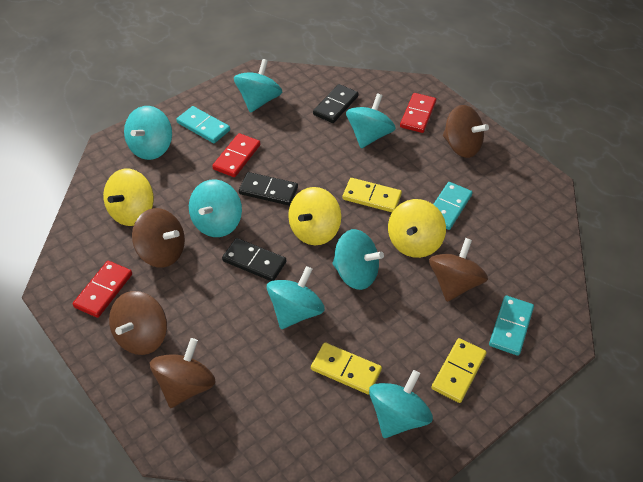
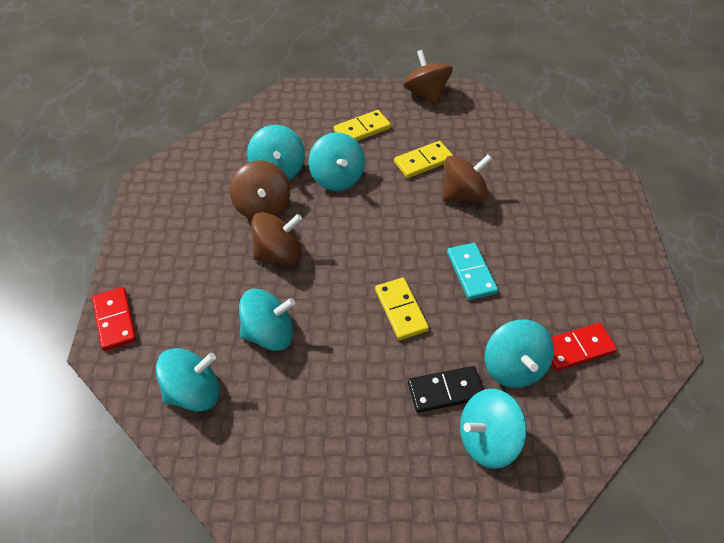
black domino: [222,238,286,281] [239,172,298,206] [313,84,359,123] = 3 -> [408,366,484,413] = 1
brown spinning top: [109,291,167,355] [132,208,185,268] [150,338,216,408] [429,238,488,302] [443,105,489,158] = 5 -> [230,160,290,219] [251,212,302,264] [403,50,453,105] [442,155,492,201] = 4
red domino: [73,261,132,318] [212,133,260,177] [400,93,436,133] = 3 -> [92,287,136,351] [552,323,617,371] = 2
turquoise domino: [176,106,230,143] [433,182,473,230] [489,295,534,356] = 3 -> [447,243,498,300] = 1
turquoise spinning top: [124,106,172,160] [189,180,242,237] [234,59,282,113] [267,266,325,329] [332,229,384,290] [346,93,396,148] [369,370,433,438] = 7 -> [156,348,220,411] [239,289,295,351] [247,125,305,180] [309,132,365,191] [460,389,527,469] [485,319,554,388] = 6
yellow spinning top: [103,169,154,226] [288,187,341,245] [388,199,446,258] = 3 -> none = 0

